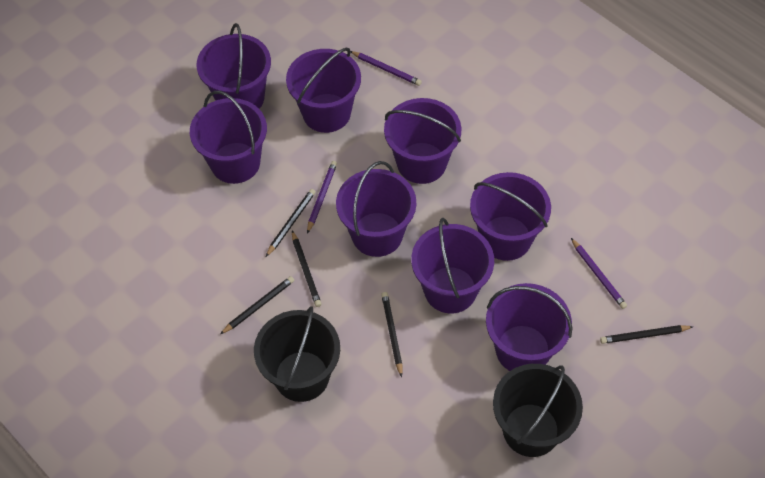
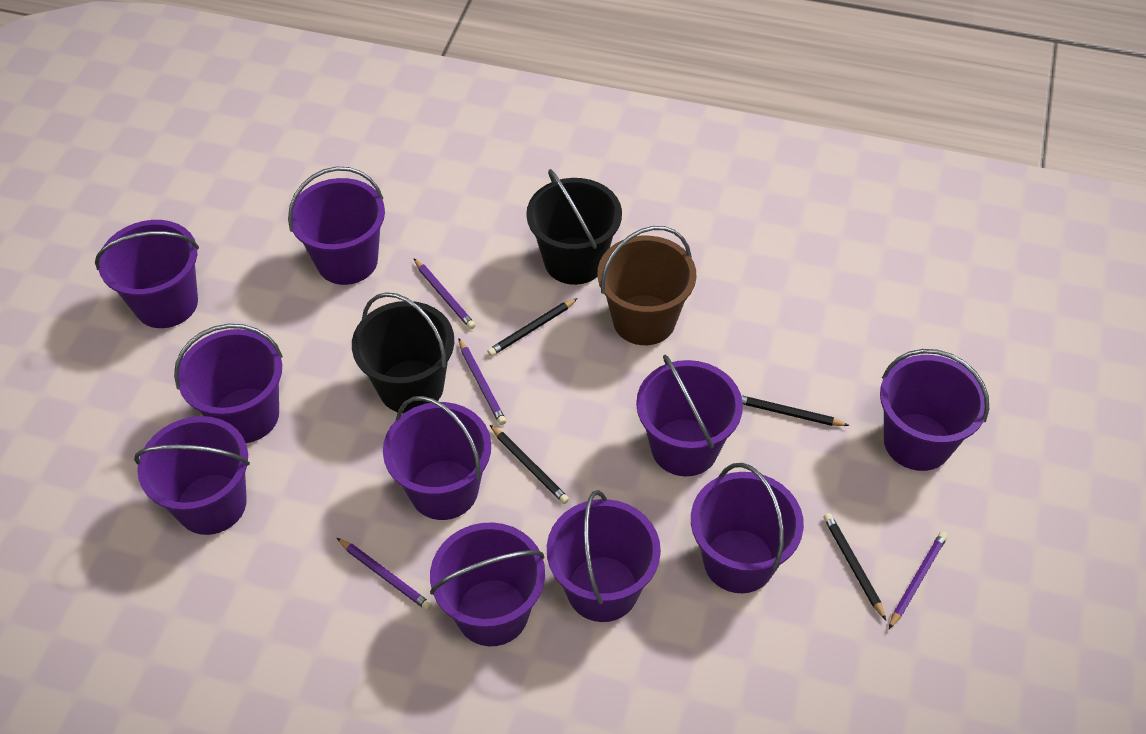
black pencil: [220,276,294,334] [266,189,316,257] [292,231,322,307] [381,292,403,377] [600,325,693,344] = 5 -> [487,298,578,356] [490,425,569,504] [742,395,849,426] [823,513,886,620] = 4
brown bucket: none = 0 -> [598,226,696,345] = 1
purple bucket: [190,91,267,184] [197,23,271,109] [286,48,361,133] [336,161,416,257] [384,98,461,184] [411,218,494,313] [470,172,551,261] [486,283,572,371] = 8 -> [95,220,199,328] [134,416,250,535] [174,324,283,443] [288,167,385,285] [383,396,491,520] [430,522,545,646] [547,490,661,622] [636,355,743,476] [691,463,804,593] [880,349,989,471] = 10
purple pencil: [307,161,337,234] [351,51,422,86] [571,238,627,309] = 3 -> [337,538,432,611] [414,258,476,329] [459,339,506,425] [889,532,948,629] = 4

